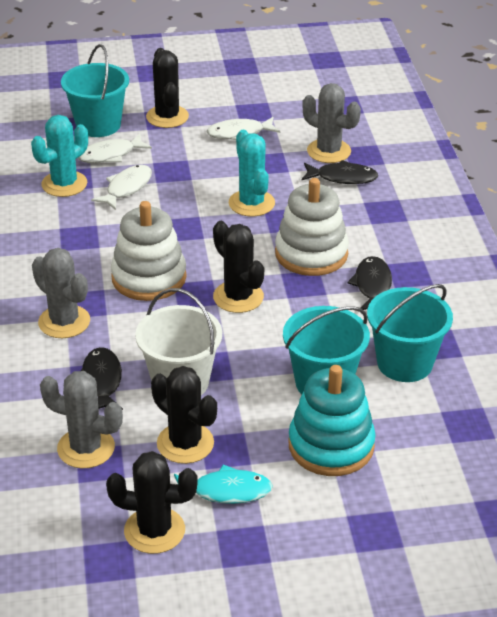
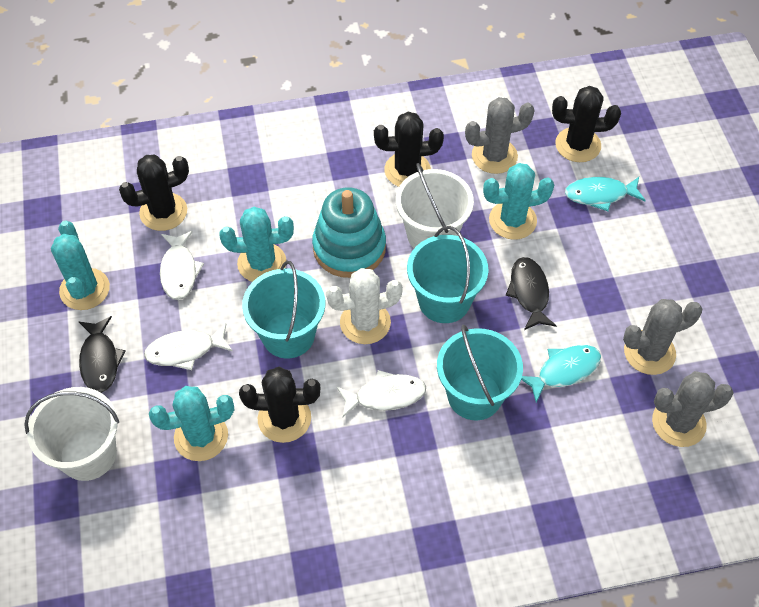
black fish: [81,347,123,410] [302,160,378,184] [347,256,392,310] = 3 -> [79,316,126,393] [506,257,556,330] = 2
turquoise cactus: [31,115,88,197] [229,130,275,217] = 2 -> [51,220,110,310] [149,386,234,461] [219,207,294,282] [483,163,554,240] = 4
turquoise fish: [174,465,273,504] = 1 -> [521,345,601,403] [565,177,646,211] = 2
white bucket: [135,288,222,395] = 1 -> [24,387,119,481] [396,163,474,248] = 2
white cactus: none = 0 -> [326,268,403,344] = 1
white stacking toy: [111,201,186,301] [275,178,349,276] = 2 -> none = 0

